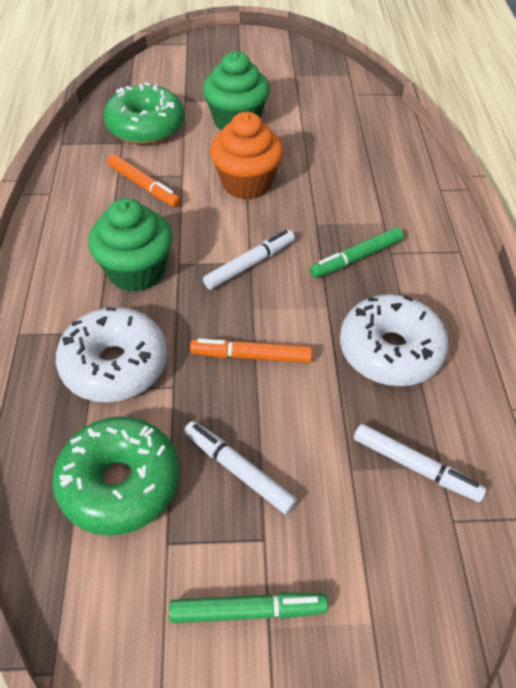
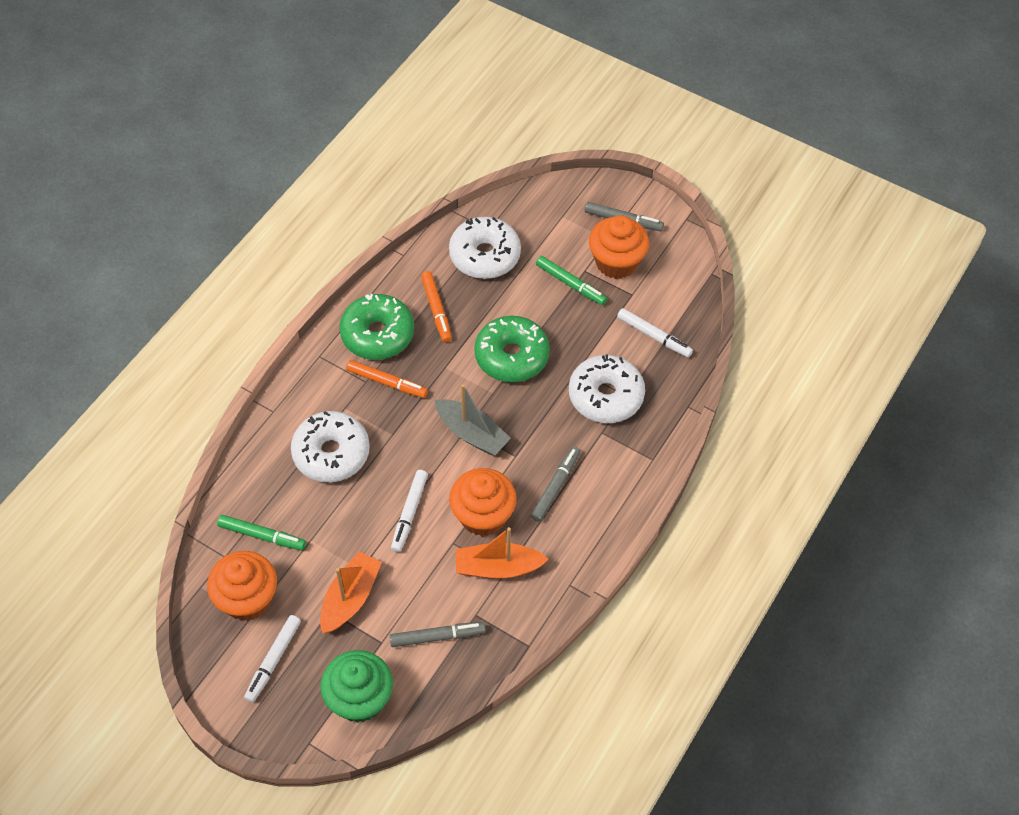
green cupcake: [88,198,173,292] [203,51,270,130] = 2 -> [321,650,393,723] = 1
grey boat: none = 0 -> [435,384,511,456] = 1
grey marker: none = 0 -> [390,622,486,647] [531,446,581,522] [585,202,664,231] = 3
orange boat: none = 0 -> [320,551,382,634] [456,527,549,579] = 2
orange cupcake: [210,112,284,199] = 1 -> [207,551,277,621] [449,468,517,536] [589,215,649,279] = 3
white donut: [56,307,167,402] [340,294,449,386] = 2 -> [291,411,370,482] [449,217,521,279] [569,354,645,423] = 3

